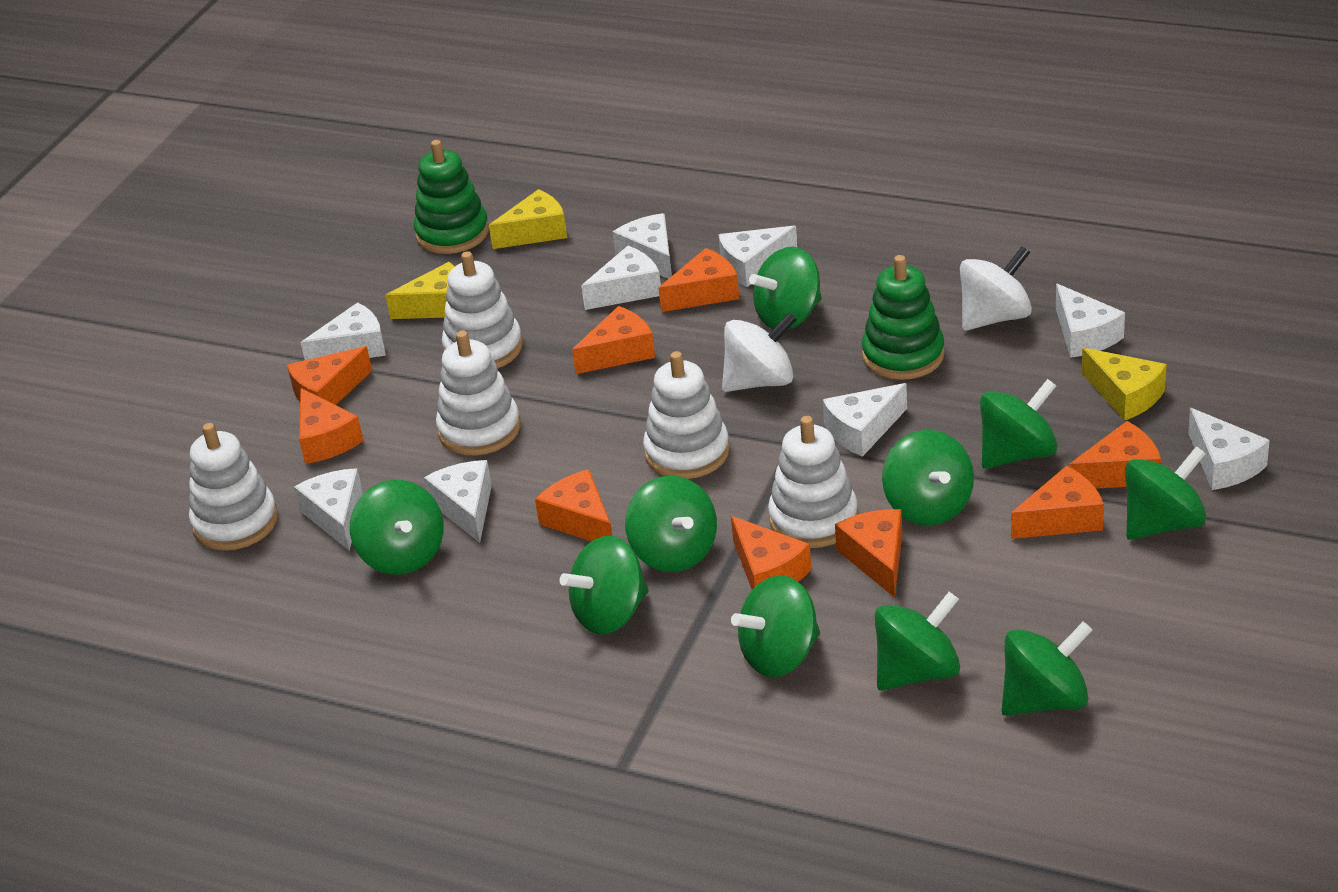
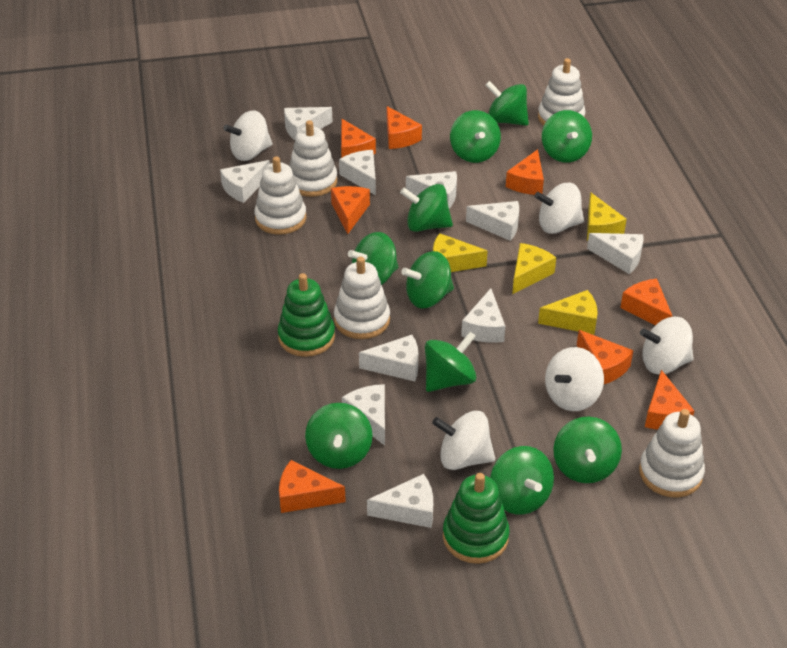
orange cheese: [287,346,372,405] [299,388,364,464] [535,469,612,542] [572,306,655,374] [659,248,739,312] [731,516,811,590] [835,509,902,598] [1011,466,1104,539] [1069,421,1161,488] = 9 -> [279,460,346,513] [331,186,370,234] [341,119,376,157] [387,106,422,149] [506,149,544,195] [577,330,634,384] [620,279,673,325] [645,370,694,429] = 8
white cheese: [294,468,363,551] [301,302,386,360] [424,460,492,543] [581,246,661,310] [613,213,672,279] [718,226,797,287] [823,383,907,457] [1056,284,1125,358] [1188,408,1270,490] = 9 -> [220,160,270,203] [284,107,333,141] [339,150,376,195] [342,384,385,446] [359,335,418,381] [367,474,433,528] [406,171,457,208] [461,288,505,343] [466,201,519,241] [587,233,644,274] = 10
white spinning top: [722,312,797,392] [960,246,1032,331] = 2 -> [223,110,273,161] [432,411,495,470] [534,183,584,234] [545,347,604,411] [640,317,694,374] = 5
yellow cheese: [385,262,455,319] [489,189,567,249] [1082,348,1167,421] = 3 -> [433,233,487,272] [512,243,556,294] [538,290,598,335] [587,192,627,240] = 4

